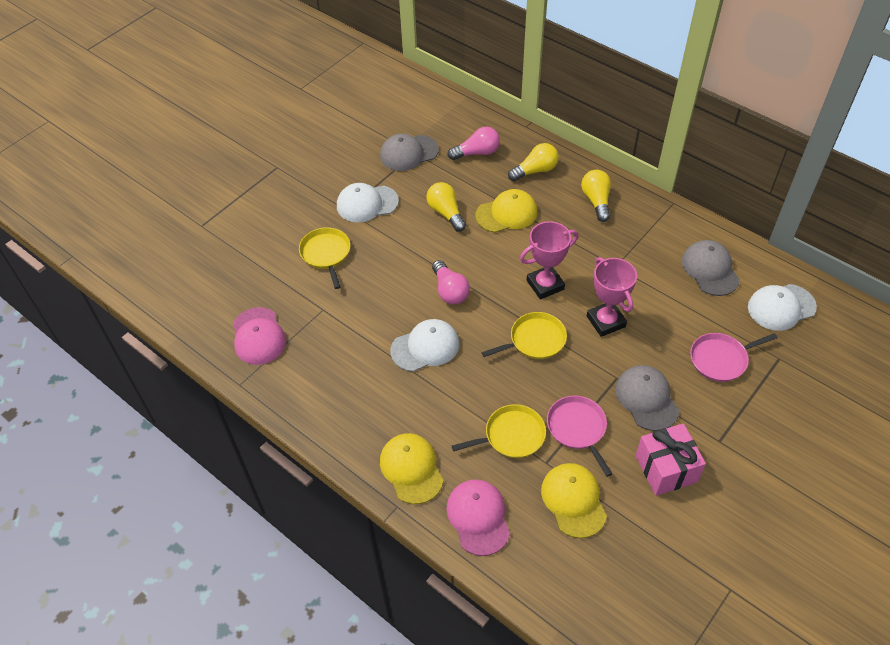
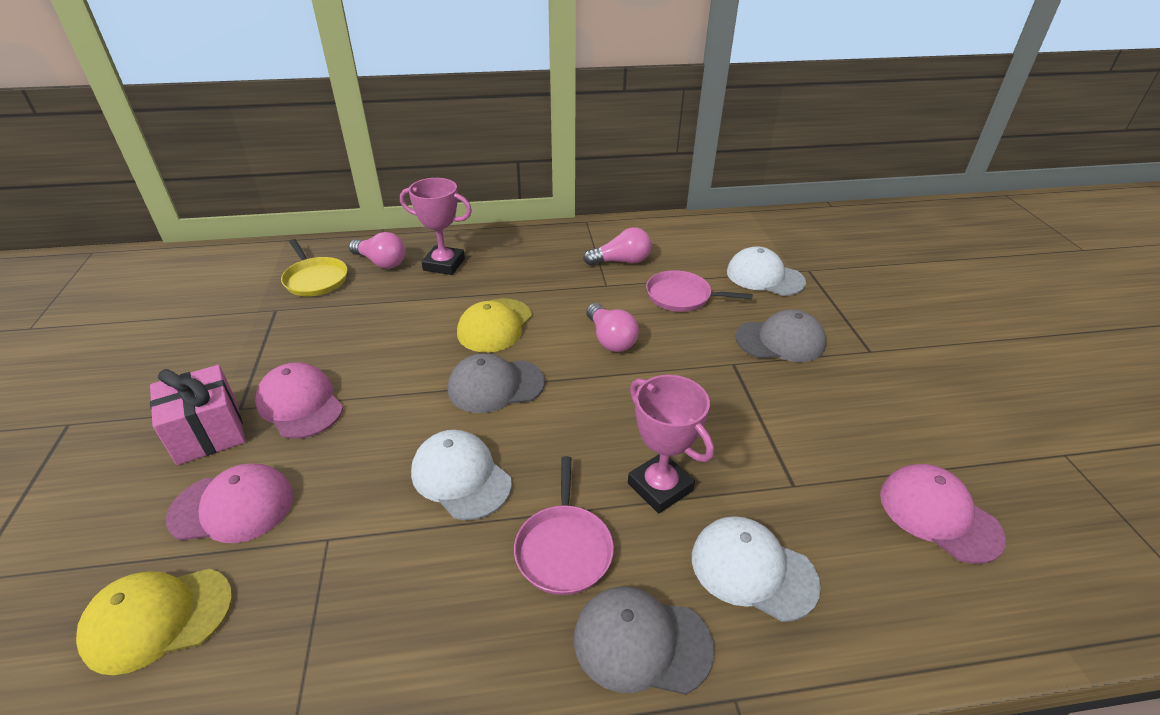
pink cap: [233,307,286,365] [446,479,510,556] = 2 -> [166,463,294,543] [255,362,344,439] [880,464,1006,564] = 3
pink light bulb: [432,260,470,305] [448,127,500,160] = 2 -> [349,232,406,269] [583,227,651,265] [586,303,639,352] = 3
yellow cap: [380,433,443,504] [475,189,537,233] [541,463,607,538] = 3 -> [76,568,233,675] [457,299,532,353] = 2
yellow light bulb: [426,182,466,232] [508,143,559,182] [581,170,611,222] = 3 -> none = 0
yellow pan: [299,227,350,289] [452,404,546,458] [482,312,567,359] = 3 -> [281,239,348,296] = 1

